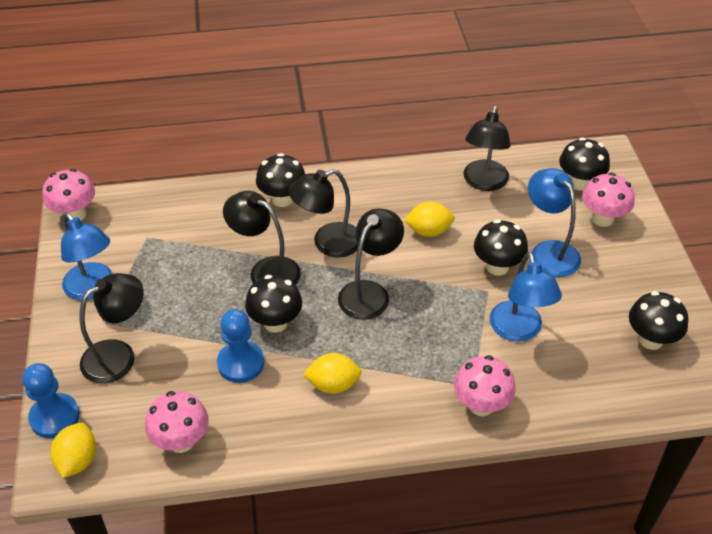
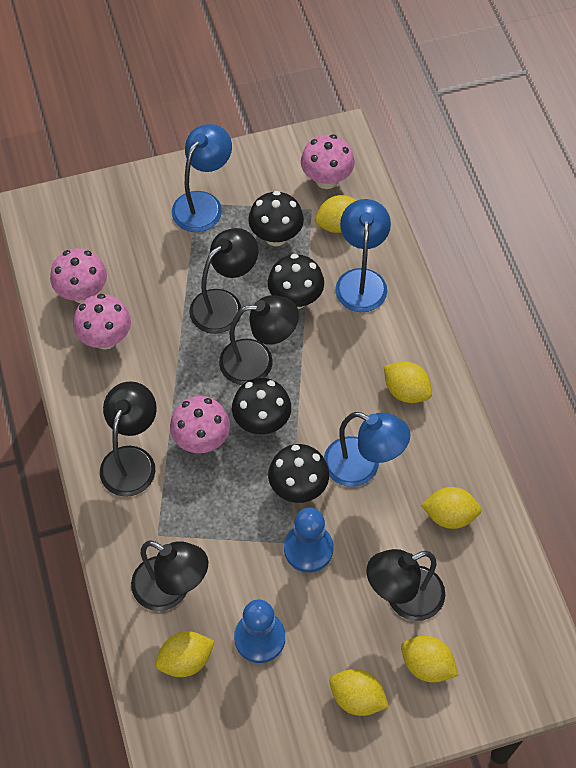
black mushroom: [245,275,302,333] [256,153,305,207] [474,220,528,276] [559,137,610,190] [629,291,688,350] = 5 -> [232,378,291,434] [248,191,304,246] [268,254,324,309] [268,444,329,503] = 4
yellow lemon: [50,423,96,478] [303,353,362,394] [404,202,455,237] = 3 -> [155,631,215,677] [315,195,357,233] [329,669,389,716] [384,361,432,403] [401,636,459,683] [421,487,482,529] = 6

